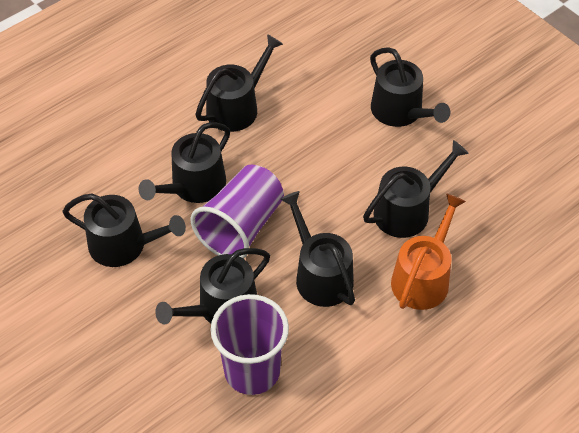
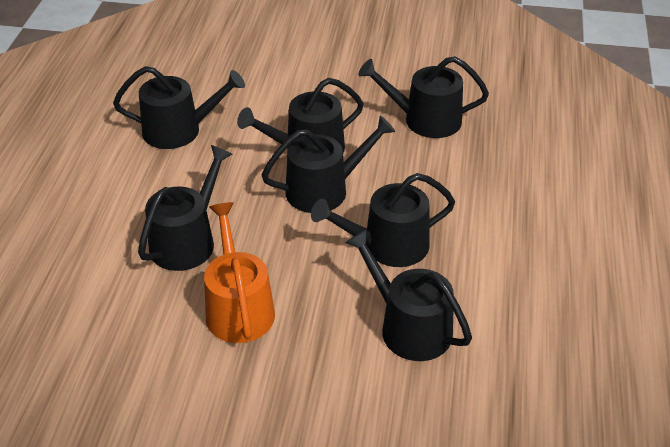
purple cup: [191,165,284,259] [211,294,289,395] = 2 -> none = 0

